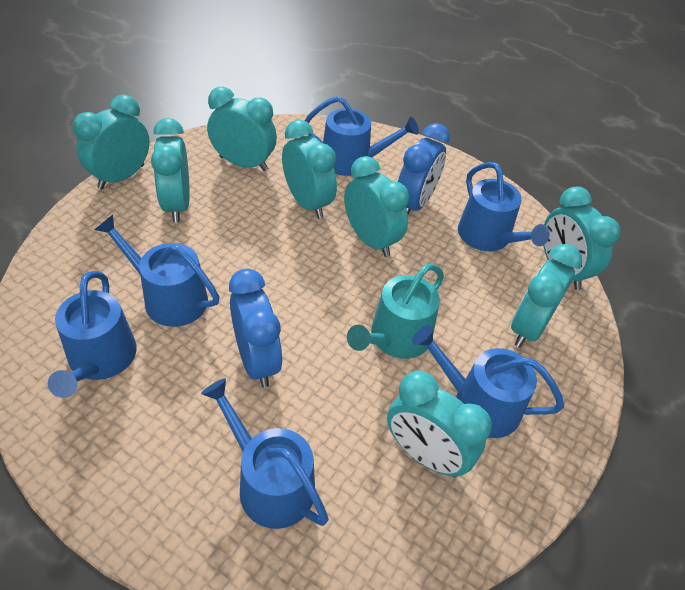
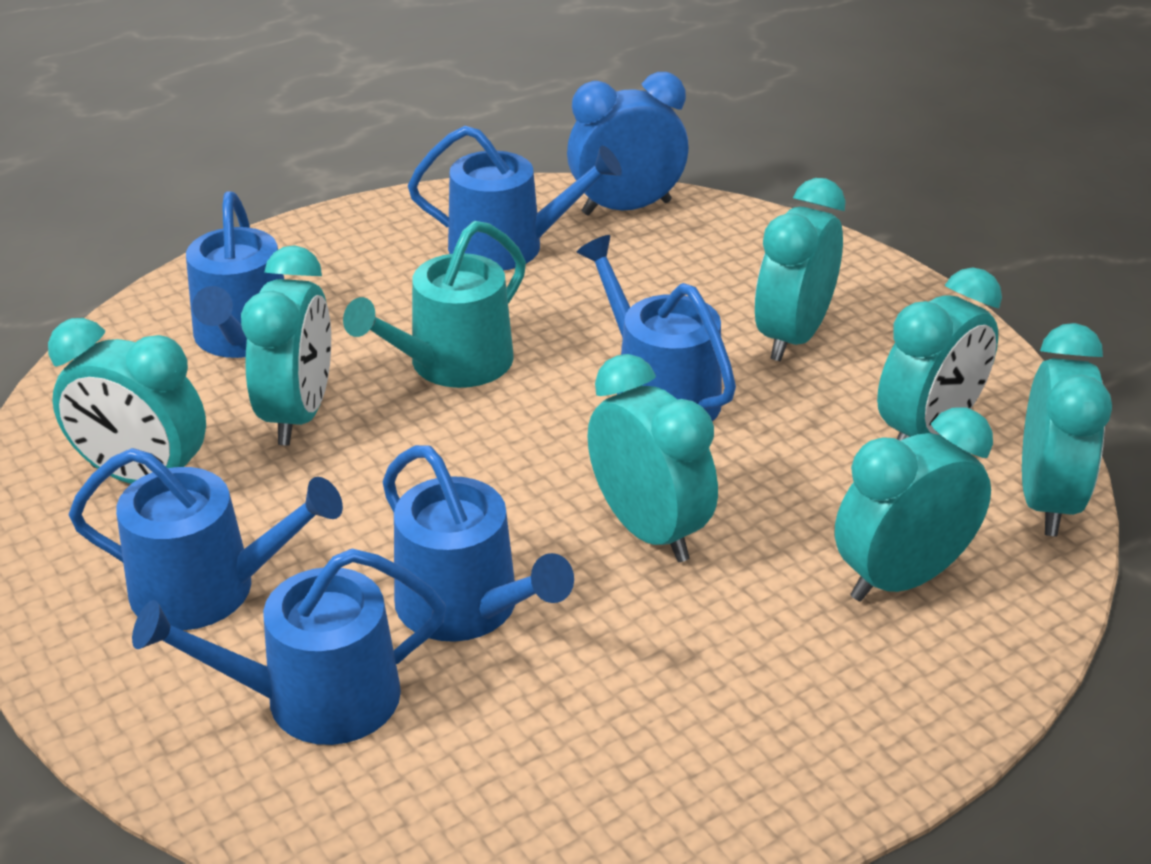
blue clock: [229,269,283,387] [398,123,450,215] = 2 -> [567,72,689,216] = 1
turquoise clock: [73,94,150,189] [151,118,190,223] [207,87,277,171] [282,120,337,219] [344,156,409,257] [387,371,492,477] [511,244,582,348] [543,187,621,290] = 8 -> [48,318,206,484] [241,245,331,445] [588,354,718,562] [755,178,845,362] [834,407,993,602] [877,267,1002,441] [1022,323,1112,536] = 7

